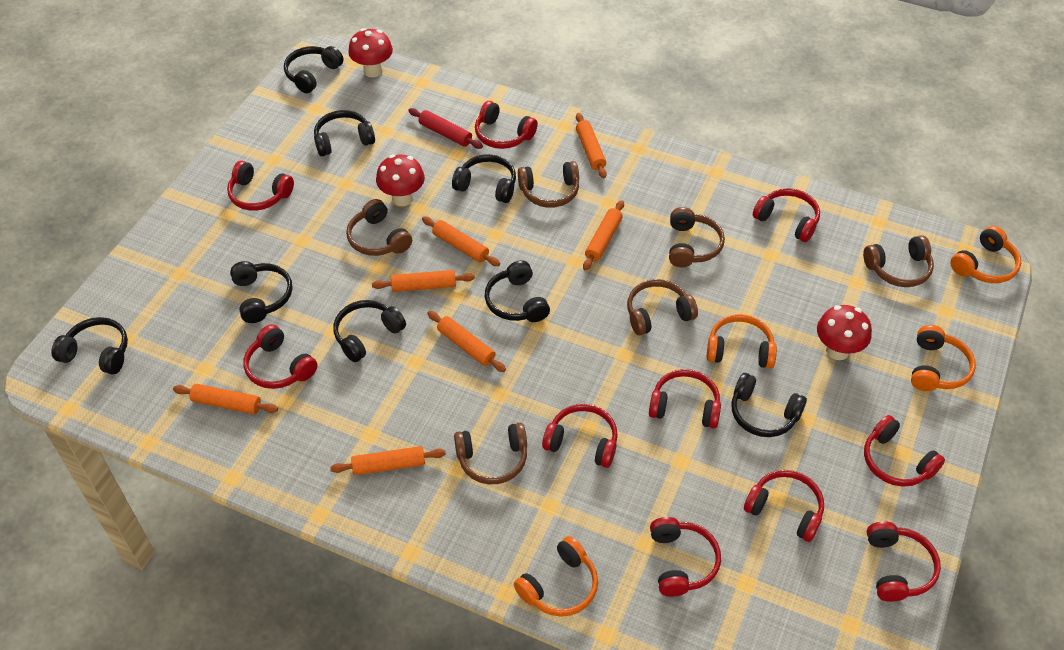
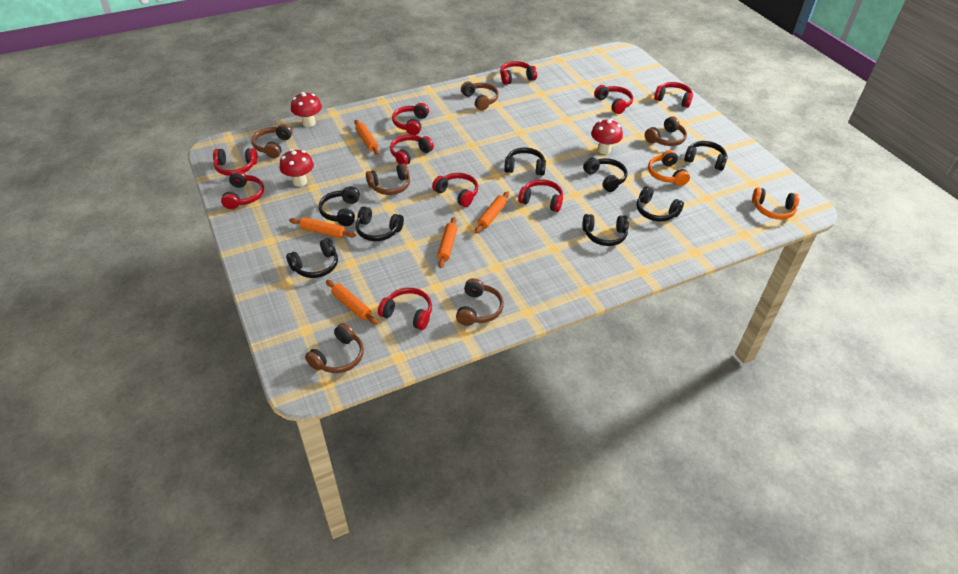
orange headphones: [514,536,598,617] [707,314,777,369] [911,325,976,391] [950,226,1021,283] = 4 -> [648,150,690,186] [752,187,800,220] = 2
orange rolling pin: [173,384,278,414] [330,446,446,475] [372,270,475,292] [422,217,500,266] [428,311,506,372] [576,113,607,178] [583,200,624,271] = 7 -> [289,217,356,238] [326,280,378,325] [354,120,379,155] [437,217,457,268] [475,191,509,233] = 5
red rolling pin: [408,108,483,149] = 1 -> none = 0

